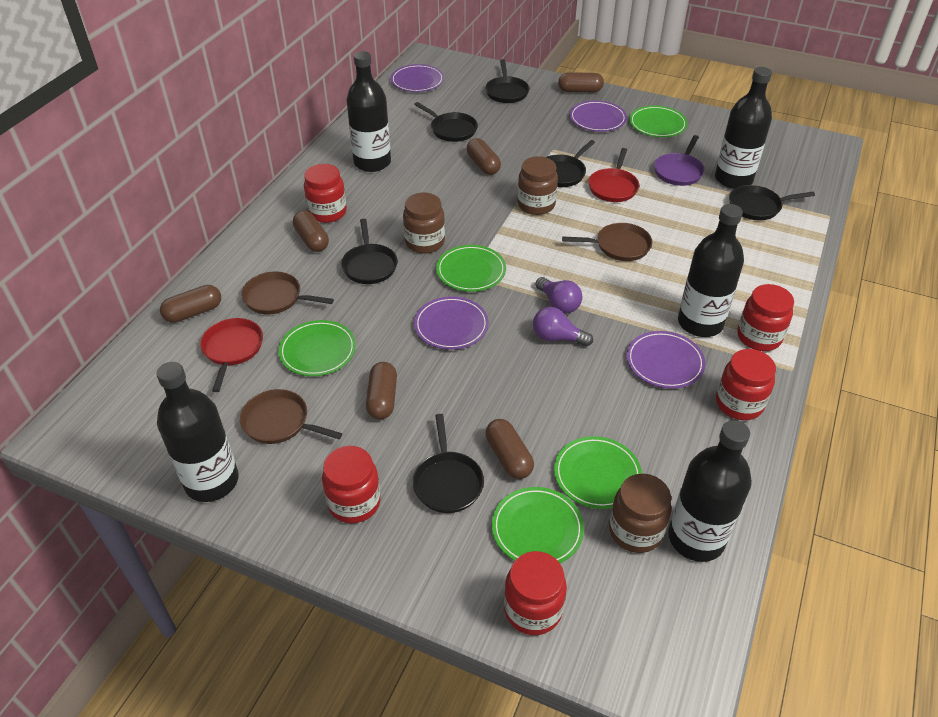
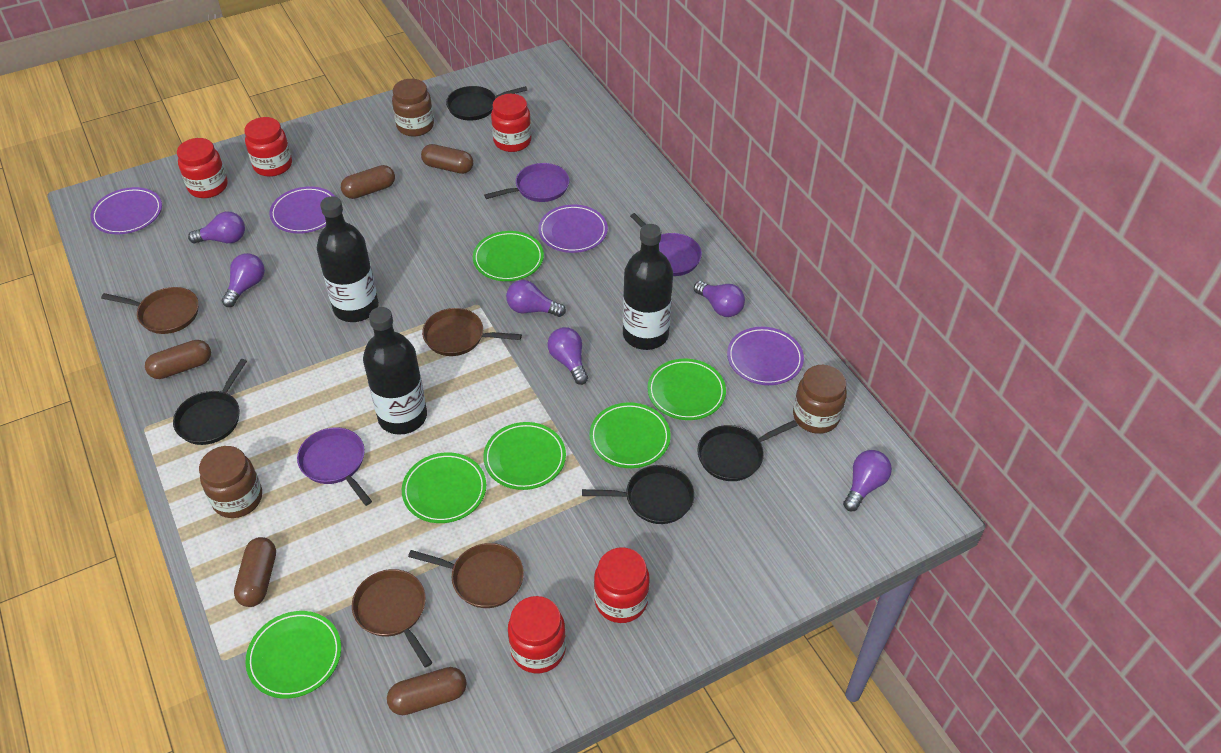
black bottle: [156,362,239,502] [346,51,391,172] [668,420,752,562] [678,204,744,337] [715,67,772,189] = 5 -> [317,196,379,322] [363,307,427,435] [623,224,673,350] = 3
black pan: [341,219,398,284] [413,414,484,513] [414,102,478,142] [485,59,530,103] [546,140,595,187] [729,185,815,220] = 6 -> [173,359,247,445] [446,86,527,121] [582,465,695,524] [697,420,798,481] = 4
brown capsule: [160,285,221,323] [293,211,329,252] [366,362,397,420] [467,138,501,175] [486,419,534,479] [558,72,604,92] = 6 -> [145,340,211,379] [234,537,276,607] [341,165,395,199] [387,667,467,715] [421,144,473,174] = 5
brown pan: [240,389,342,444] [241,272,334,314] [562,223,653,261] = 3 -> [101,287,199,334] [352,569,432,668] [408,543,524,608] [422,308,522,356] = 4
green plate: [278,320,356,376] [436,245,506,292] [492,487,584,563] [554,436,642,509] [629,106,688,137] = 5 -> [245,611,341,699] [402,452,486,523] [473,231,544,281] [483,422,566,490] [589,402,671,468] [648,359,726,420] = 6
purple light bulb: [533,307,593,346] [535,277,582,314] = 2 -> [188,212,245,244] [222,253,265,307] [506,280,566,317] [548,327,588,385] [694,281,745,317] [843,450,892,511] = 6
purple pan: [654,135,705,186] = 1 -> [297,427,372,506] [484,163,569,202] [630,213,702,276] = 3
red pan: [200,318,263,392] [588,148,639,202] = 2 -> none = 0

